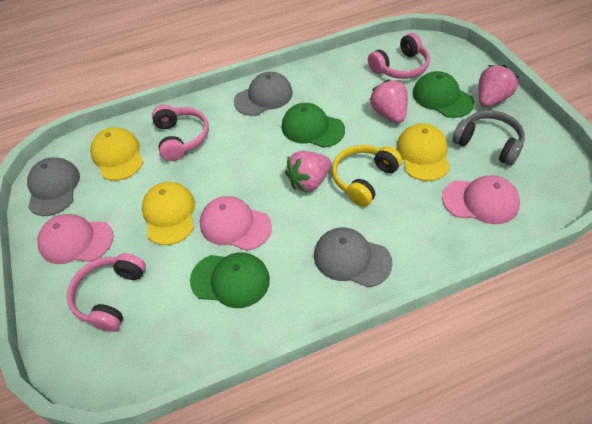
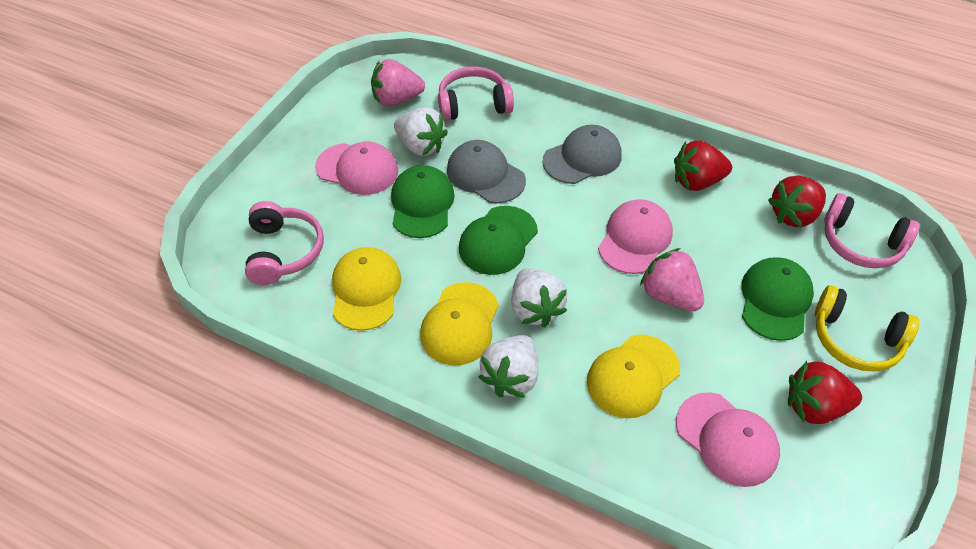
grey cap: [27,157,80,216] [234,72,293,116] [314,228,393,287] = 3 -> [447,140,526,204] [542,125,622,184] = 2
grey headphones: [452,110,525,166] = 1 -> none = 0
pink strawberry: [285,151,331,193] [370,79,408,123] [478,65,519,107] = 3 -> [371,59,425,106] [640,248,704,311] = 2
red strawberry: none = 0 -> [674,140,732,191] [768,176,826,227] [788,361,862,424] = 3
white strawberry: none = 0 -> [394,107,448,156] [479,335,538,398] [511,268,567,328] = 3

